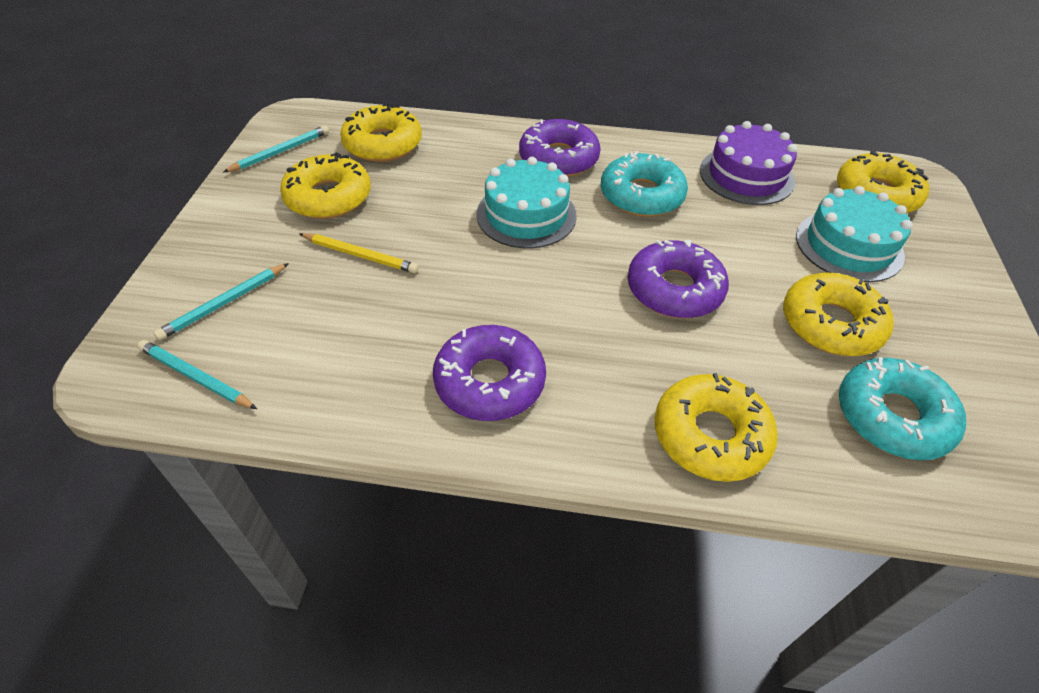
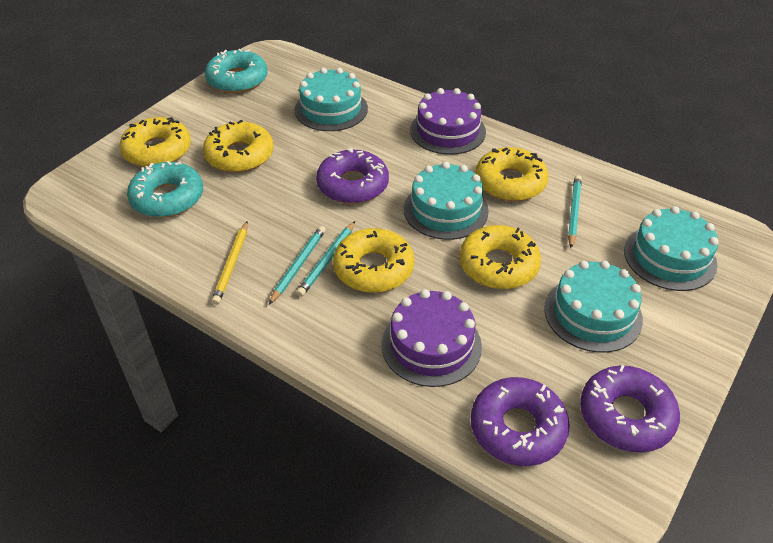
purple cake: [700,121,798,205] = 1 -> [382,289,482,387] [410,88,486,155] = 2
turquoise cake: [476,157,577,248] [796,186,913,282] = 2 -> [295,68,368,131] [404,162,489,240] [544,260,643,353] [624,206,719,291] = 4

